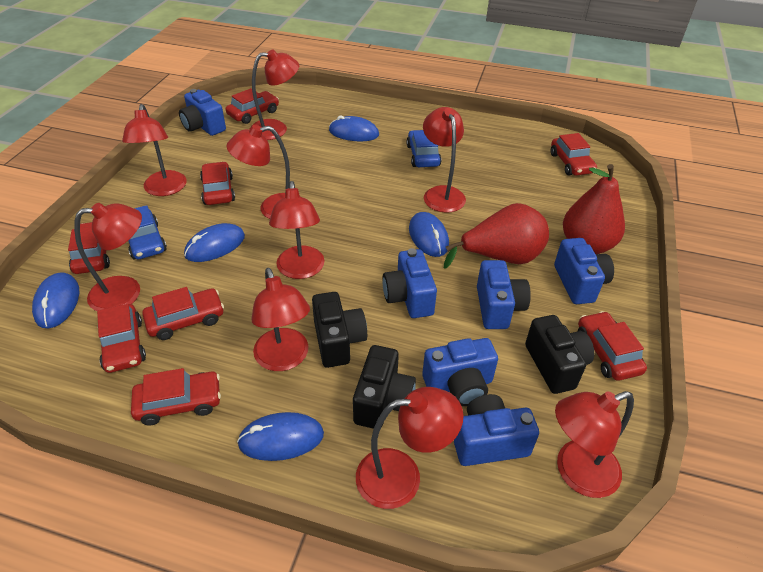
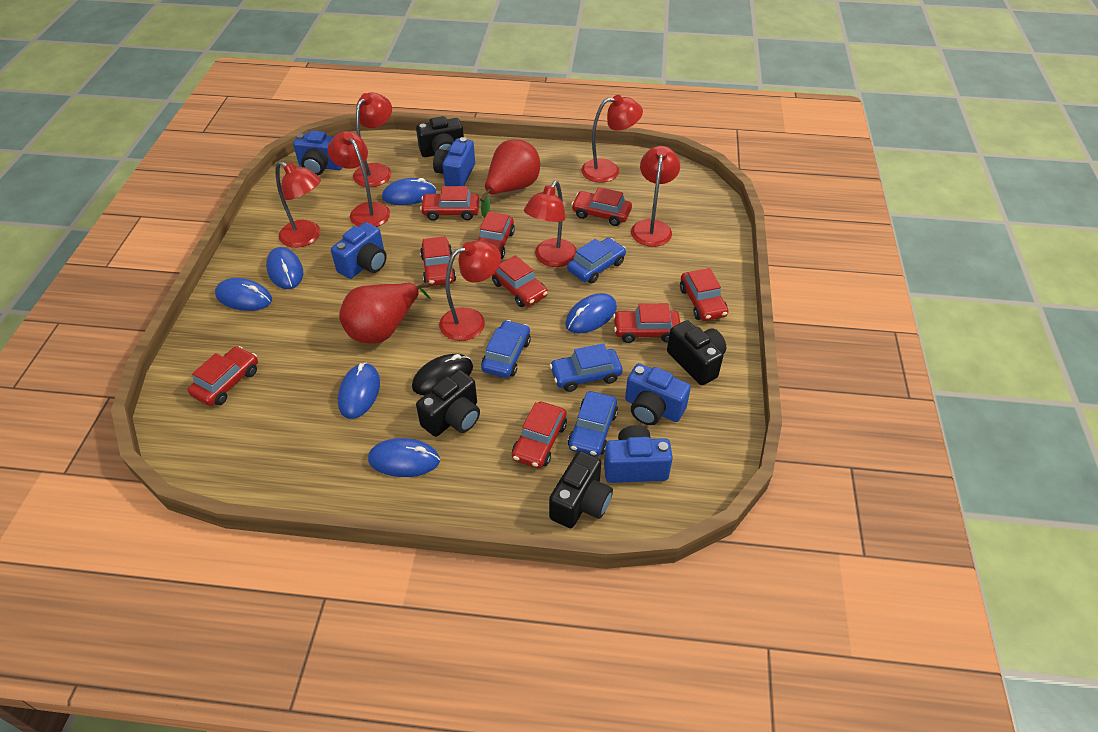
black camera: [312,292,367,368] [353,345,416,429] [525,315,594,394] = 3 -> [416,116,464,157] [416,370,480,437] [549,451,613,528] [667,320,726,385] = 4
black mouse: none = 0 -> [412,354,473,395] = 1
blue camera: [179,89,226,136] [382,248,437,318] [422,338,498,406] [454,394,539,466] [477,260,531,329] [554,238,614,304] = 6 -> [293,131,342,175] [331,222,387,279] [433,137,475,186] [604,425,673,483] [625,363,691,425] = 5
blue car: [128,205,167,260] [406,130,442,167] = 2 -> [481,320,531,378] [550,343,623,392] [567,238,626,284] [568,391,618,457] = 4
blue mouse: [32,272,79,328] [184,223,245,262] [237,412,324,461] [329,115,379,141] [409,212,449,257] = 5 -> [215,278,272,311] [266,247,303,289] [338,362,380,419] [368,438,440,477] [382,178,436,205] [565,293,617,334] = 6
red car: [68,222,110,274] [97,304,146,373] [131,368,221,426] [142,287,224,340] [200,162,235,205] [226,88,279,124] [551,133,597,176] [578,311,647,381] = 8 -> [188,346,258,406] [420,186,479,221] [420,236,456,286] [478,212,515,259] [492,255,548,307] [512,402,567,468] [571,187,632,226] [613,303,680,343] [680,268,728,321] = 9
red lamp: [74,203,142,311] [122,104,187,196] [227,125,290,219] [250,50,299,140] [251,268,310,371] [269,181,324,279] [356,387,463,509] [423,107,466,213] [555,391,634,498] = 9 -> [276,161,321,248] [328,131,390,227] [353,92,392,187] [439,240,501,341] [524,181,577,267] [581,95,643,182] [631,146,680,247] = 7

